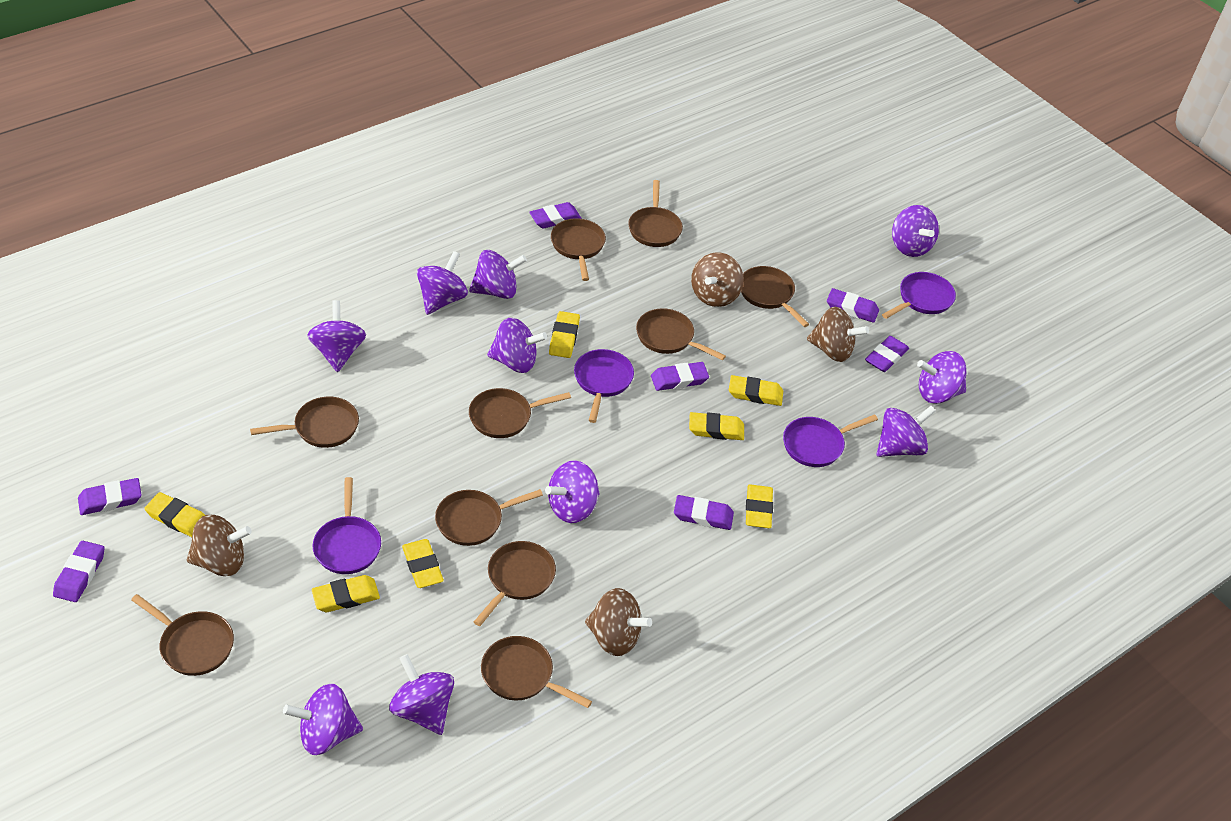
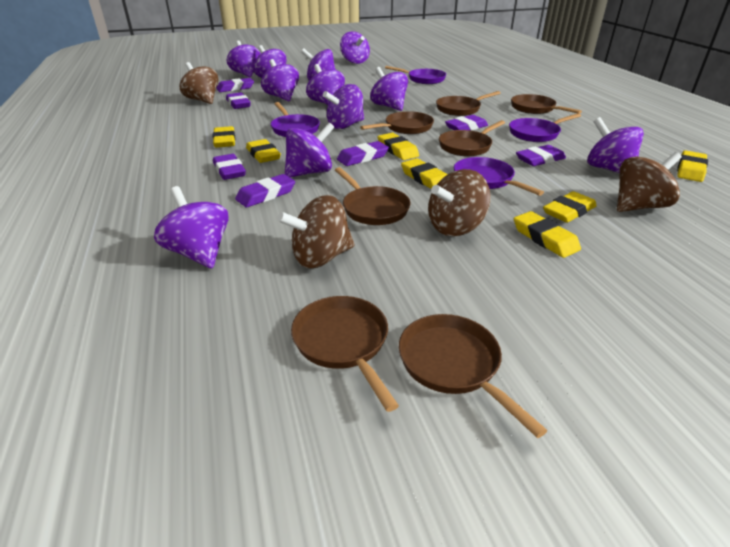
brown pan: [131,594,234,676] [250,397,359,448] [435,489,543,546] [469,388,571,438] [474,541,556,626] [481,636,592,708] [551,218,606,281] [628,180,683,247] [636,308,726,360] [741,266,809,327] = 10 -> [291,296,399,412] [335,167,410,225] [360,111,434,134] [399,314,548,438] [436,91,501,116] [439,120,505,156] [511,94,582,114] = 7
purple spinning top: [283,683,363,755] [307,300,366,372] [389,654,454,735] [417,251,468,315] [469,250,527,299] [487,318,547,373] [545,460,600,523] [876,406,936,457] [892,205,939,257] [917,351,967,404] = 10 -> [154,186,229,268] [227,41,261,77] [253,45,287,78] [261,59,299,101] [285,122,335,178] [301,49,336,80] [306,64,345,105] [323,84,364,129] [340,32,370,64] [370,67,408,111] [587,117,644,173] = 11

